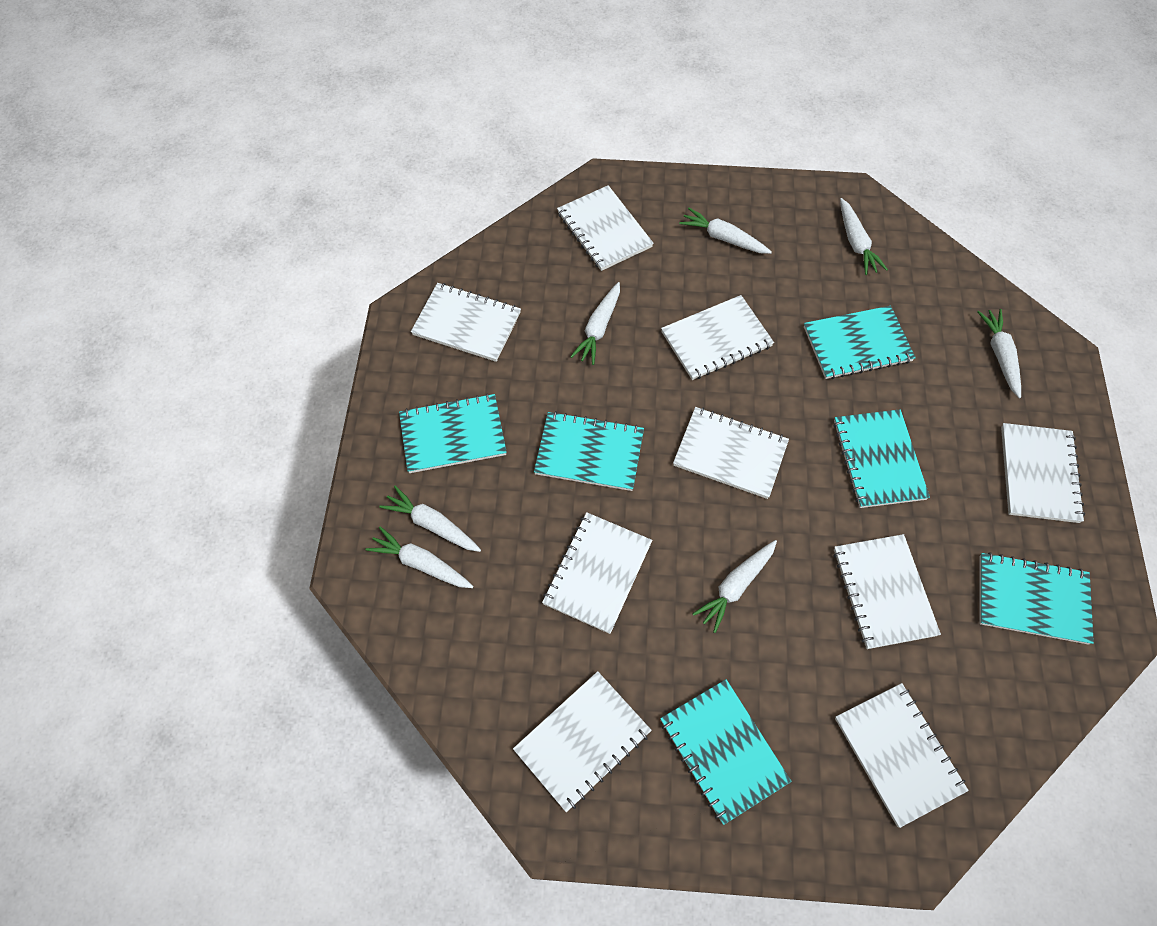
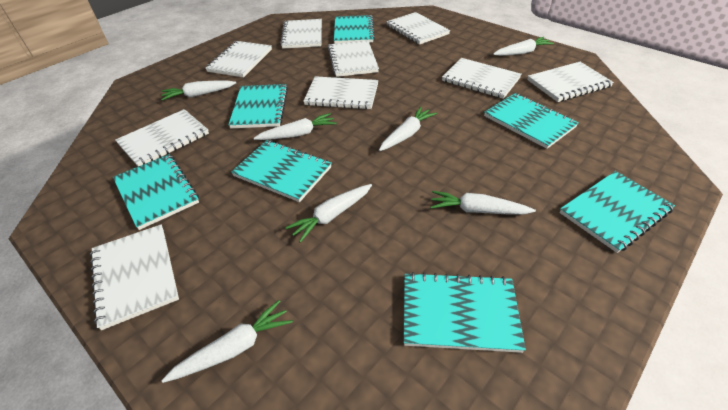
turquoise notebook: [399,394,507,473] [534,411,644,491] [660,679,792,825] [804,306,916,379] [834,409,930,508] [979,552,1094,645] = 6 -> [113,154,199,230] [228,84,288,129] [231,140,332,202] [334,15,375,44] [403,272,526,353] [484,93,579,149] [559,171,675,253] = 7

